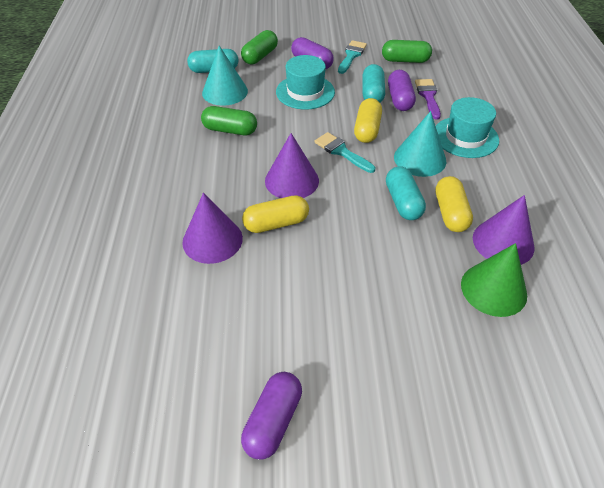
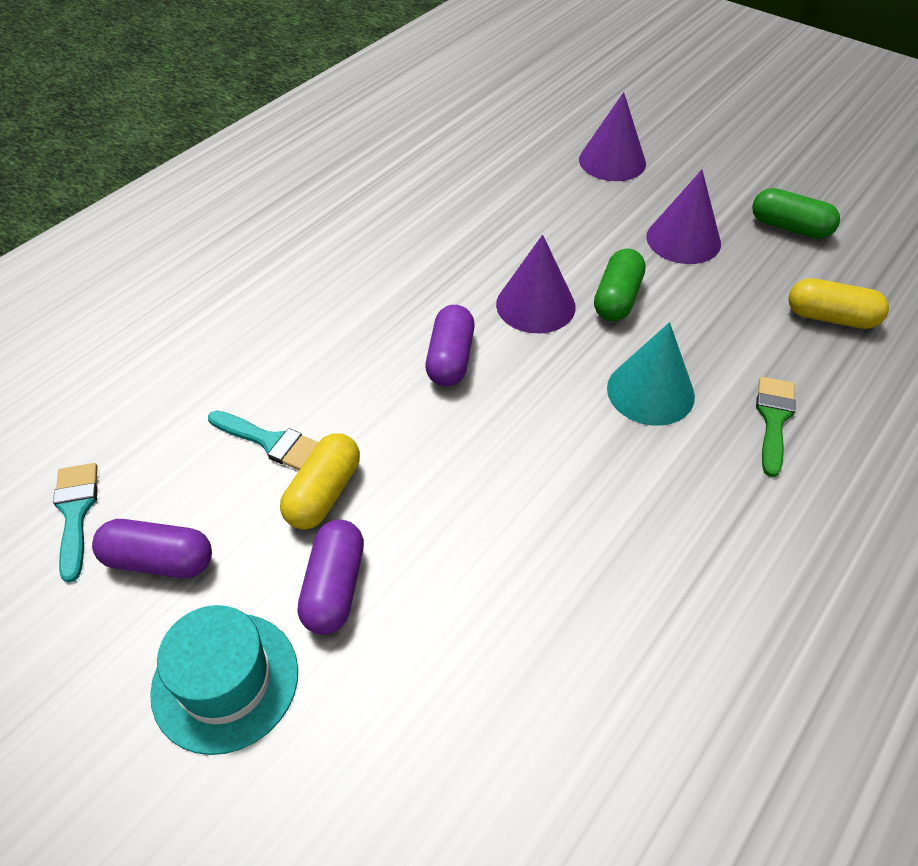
green brush: none = 0 -> [756,377,796,477] = 1
green capsule: [201,106,257,135] [241,30,278,64] [382,40,432,63] = 3 -> [594,248,646,321] [752,188,840,239] = 2
green cone: [461,243,527,317] = 1 -> none = 0
purple brush: [415,79,441,119] = 1 -> none = 0
turquoise capsule: [187,49,238,73] [362,64,385,103] [386,166,426,220] = 3 -> none = 0
turquoise cone: [202,46,248,106] [394,111,446,177] = 2 -> [607,322,695,426] = 1
turquoise hat: [276,55,335,109] [436,97,499,158] = 2 -> [150,605,298,755] = 1
yellow capsule: [242,195,309,233] [354,98,382,143] [435,176,473,232] = 3 -> [280,433,360,530] [788,278,889,329] = 2

